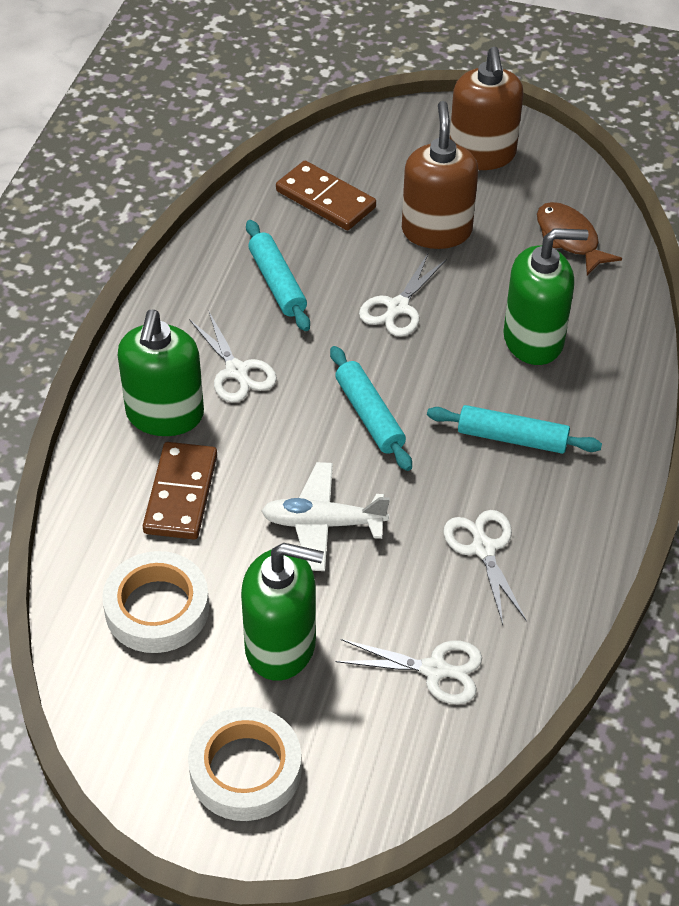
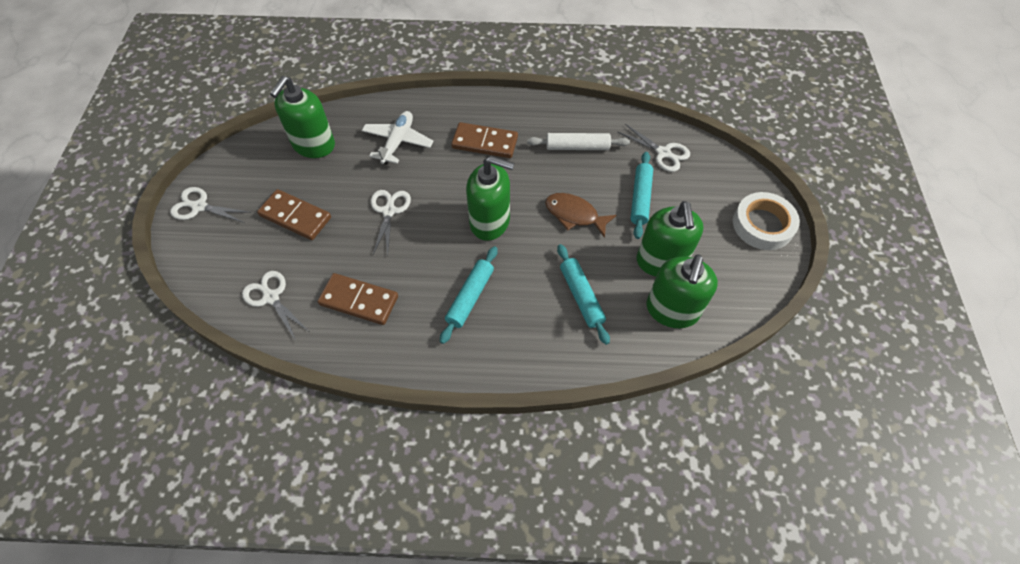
brown domino: [143,442,217,539] [276,161,376,230] = 2 -> [257,189,331,240] [318,273,398,325] [451,122,518,158] = 3
brown soap dispenser: [402,101,479,249] [450,47,523,170] = 2 -> none = 0
green soap dispenser: [117,310,204,436] [241,543,324,681] [503,228,588,365] = 3 -> [270,76,335,158] [466,156,514,241] [637,201,703,276] [646,254,718,328] = 4
white rolling pin: none = 0 -> [527,133,630,150] = 1
white tape: [102,551,209,653] [188,707,302,821] = 2 -> [733,192,800,250] = 1

